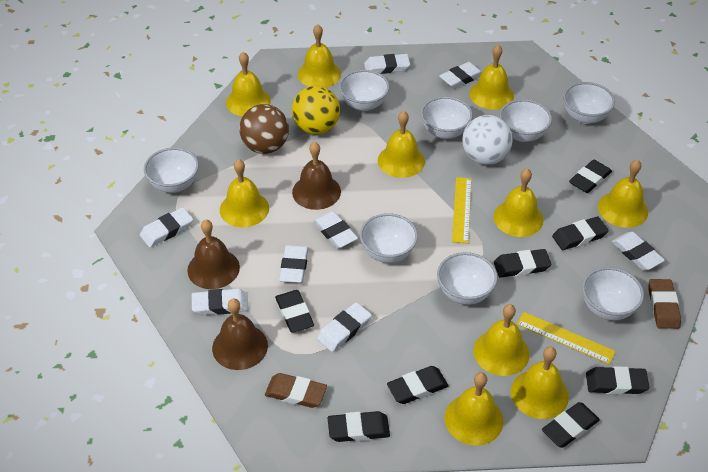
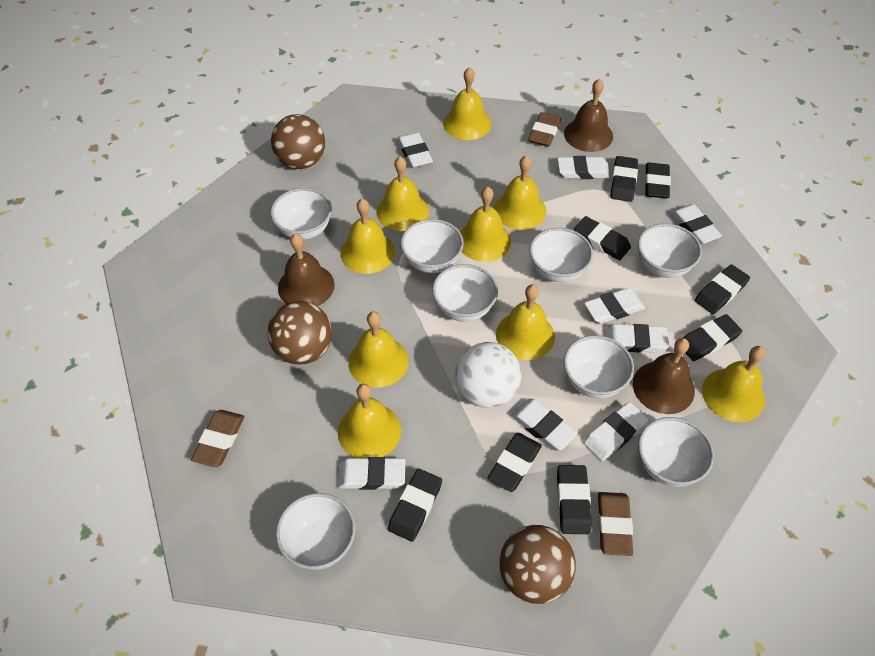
brown ball: [239,104,289,154] = 1 -> [268,301,332,365] [271,114,325,169] [499,525,576,604] = 3
brown eraser: [265,373,327,408] [648,279,681,329] = 2 -> [191,410,244,467] [528,112,561,147] [598,492,633,556] = 3
yellow ball: [292,86,340,135] = 1 -> none = 0
yellow bell: [220,159,269,228] [226,52,271,117] [298,24,341,88] [378,111,425,178] [445,372,503,446] [469,45,514,110] [474,304,530,376] [493,168,544,237] [511,347,569,419] [598,159,648,228] = 10 -> [338,384,401,458] [340,199,395,274] [348,312,408,388] [376,157,429,231] [443,67,491,140] [460,187,511,262] [494,155,546,230] [496,284,555,360] [702,346,765,422] = 9
yellow ruler: [452,177,472,244] [517,312,616,364] = 2 -> none = 0

